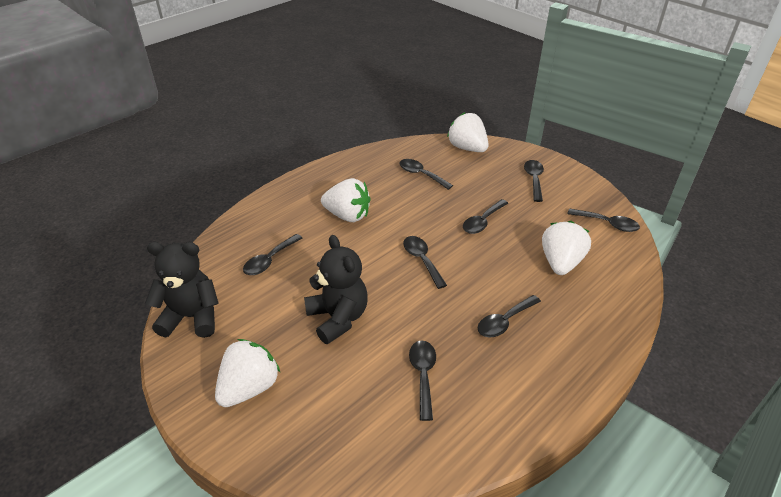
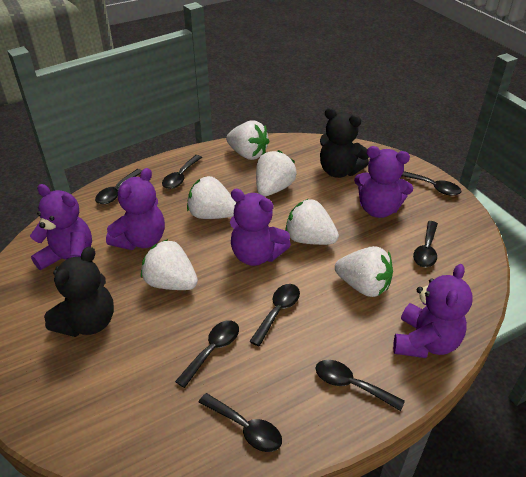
purple teddy bear: none = 0 -> [30,184,92,270] [106,168,165,250] [230,189,291,266] [354,146,413,218] [393,264,473,358] = 5
white strawberry: [215,339,280,407] [321,178,371,222] [447,112,489,152] [542,221,591,275] = 4 -> [141,239,198,290] [187,176,236,219] [226,121,270,160] [256,150,297,196] [285,198,339,245] [335,246,393,297] = 6

